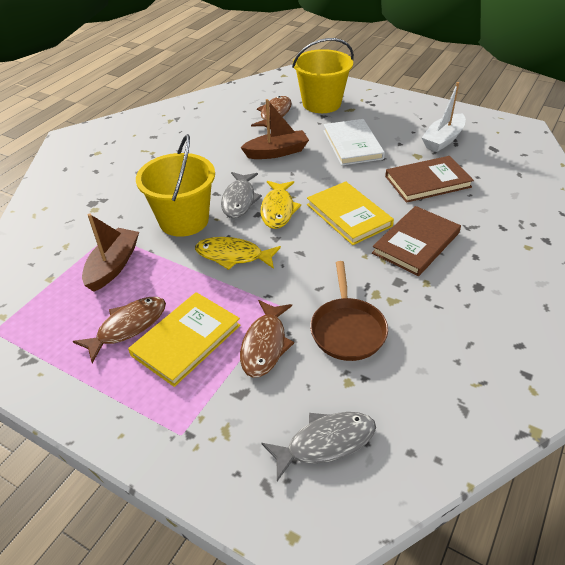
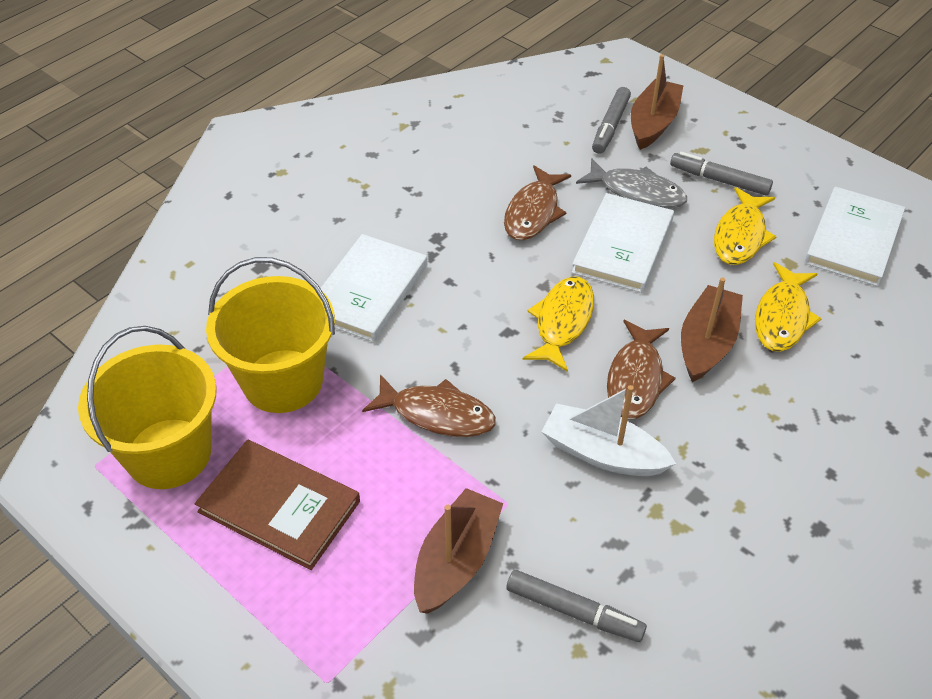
brown boat: [82,213,139,292] [240,99,309,159] = 2 -> [414,488,503,614] [631,54,683,150] [681,277,743,382] = 3
brown book: [372,206,461,276] [385,156,474,203] = 2 -> [195,440,360,570] = 1
brown pan: [310,261,388,361] = 1 -> none = 0
grey fish: [221,172,262,218] [262,412,376,481] = 2 -> [576,158,687,208] = 1
grey marker: none = 0 -> [506,570,647,642] [592,87,631,154] [670,152,773,196] = 3
white book: [324,119,385,165] = 1 -> [320,234,427,342] [571,193,674,293] [805,187,905,287] = 3
yellow book: [128,292,240,387] [307,181,394,245] = 2 -> none = 0
yellow fish: [195,237,281,270] [261,181,301,229] = 2 -> [523,276,594,372] [714,187,777,265] [755,262,822,352] = 3

